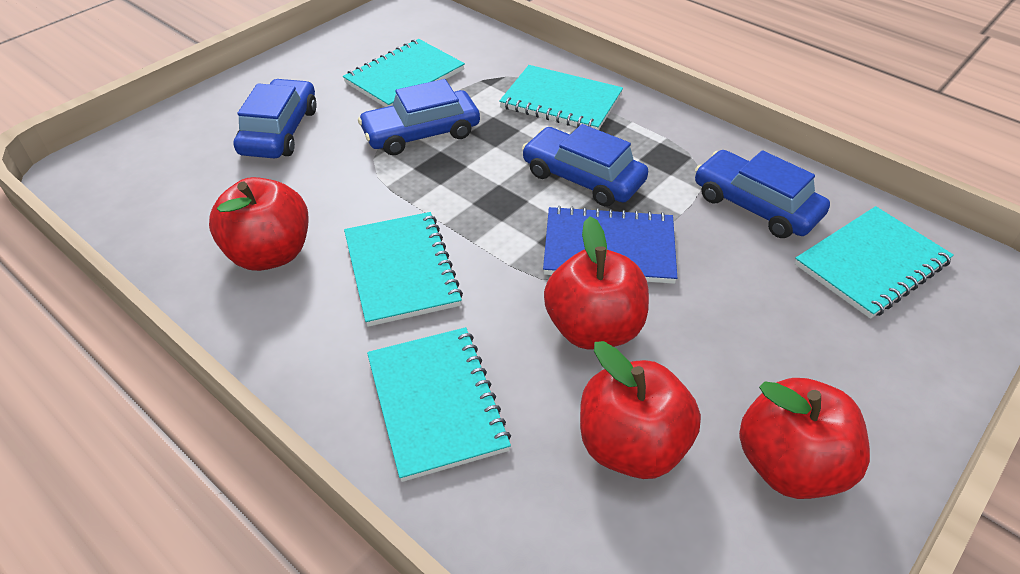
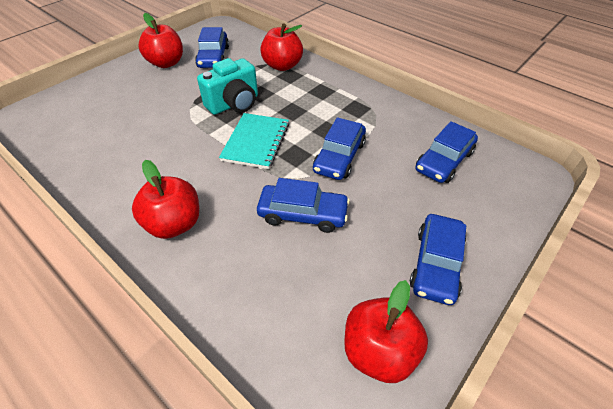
blue car: [234,79,317,159] [358,79,480,155] [522,124,648,206] [695,150,830,238] = 4 -> [195,27,229,68] [257,178,350,233] [313,117,366,180] [410,214,466,305] [415,121,478,183] = 5
blue notebook: [543,206,677,284] = 1 -> none = 0
turquoise camera: none = 0 -> [197,58,258,115] = 1
turquoise notebook: [343,39,465,107] [344,212,463,327] [367,327,511,482] [499,65,623,130] [795,206,954,319] = 5 -> [219,113,289,169] = 1

